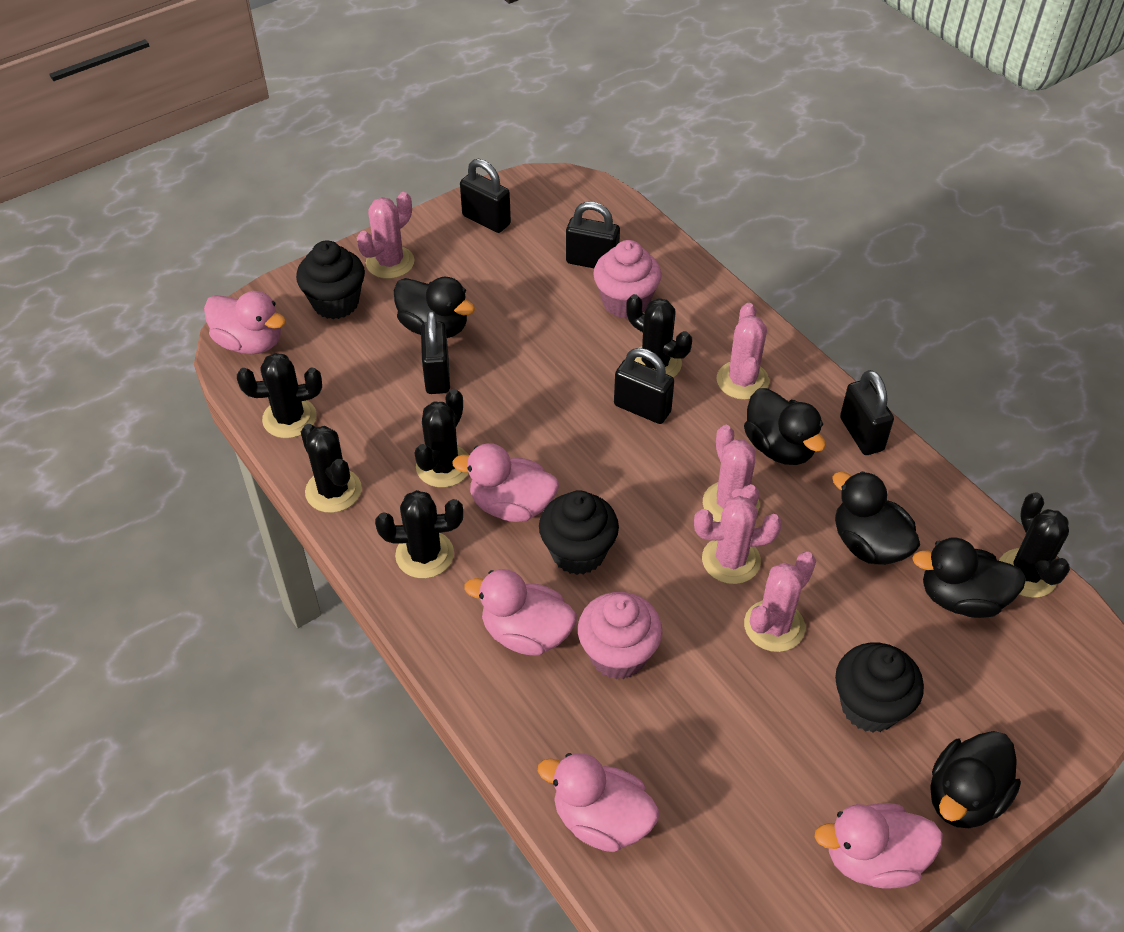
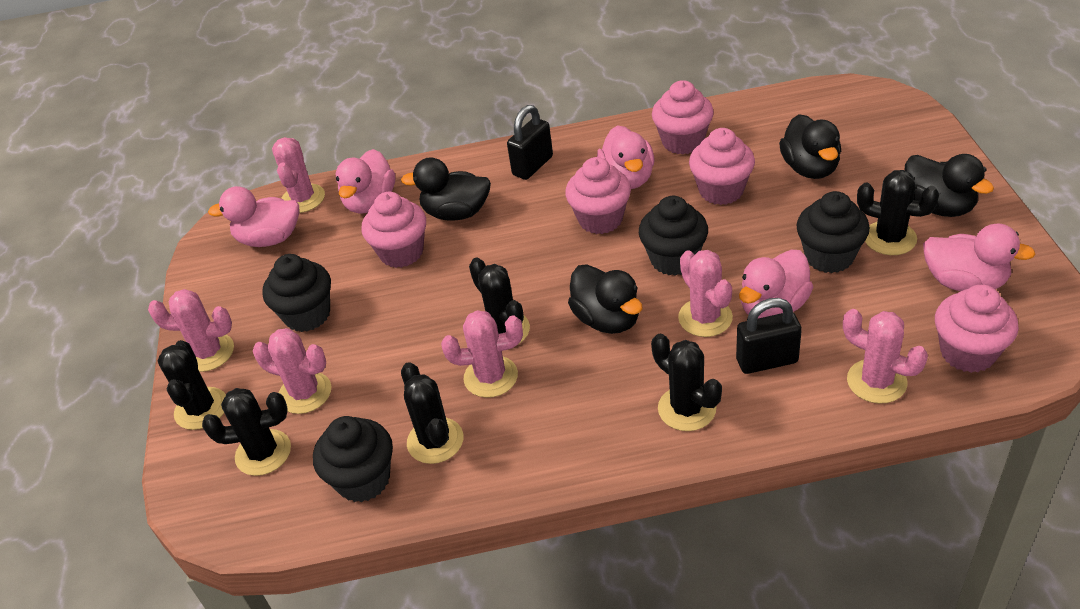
black cupcake: [296,240,365,319] [539,490,619,575] [835,643,924,732] = 3 -> [262,254,331,332] [313,416,393,502] [639,196,708,276] [797,191,870,273] = 4
black duck: [394,277,475,338] [744,388,826,465] [832,471,920,565] [912,537,1026,618] [931,731,1021,828] = 5 -> [401,157,491,221] [568,264,642,334] [779,114,841,179] [905,154,994,217] = 4
black padlock: [421,311,450,394] [460,159,511,233] [566,202,620,268] [614,348,674,424] [840,370,894,455] = 5 -> [507,105,553,180] [736,298,802,374] = 2
pink cactus: [357,192,414,279] [694,496,782,584] [703,425,759,522] [716,303,769,400] [744,552,816,652] = 5 -> [148,289,234,372] [253,328,331,414] [272,137,325,213] [441,310,523,398] [678,250,733,337] [843,309,928,404] = 6
pink cupcake: [578,592,662,679] [593,240,662,319] = 2 -> [361,192,426,268] [565,157,631,234] [652,80,714,155] [689,128,755,205] [935,285,1019,373] = 5

